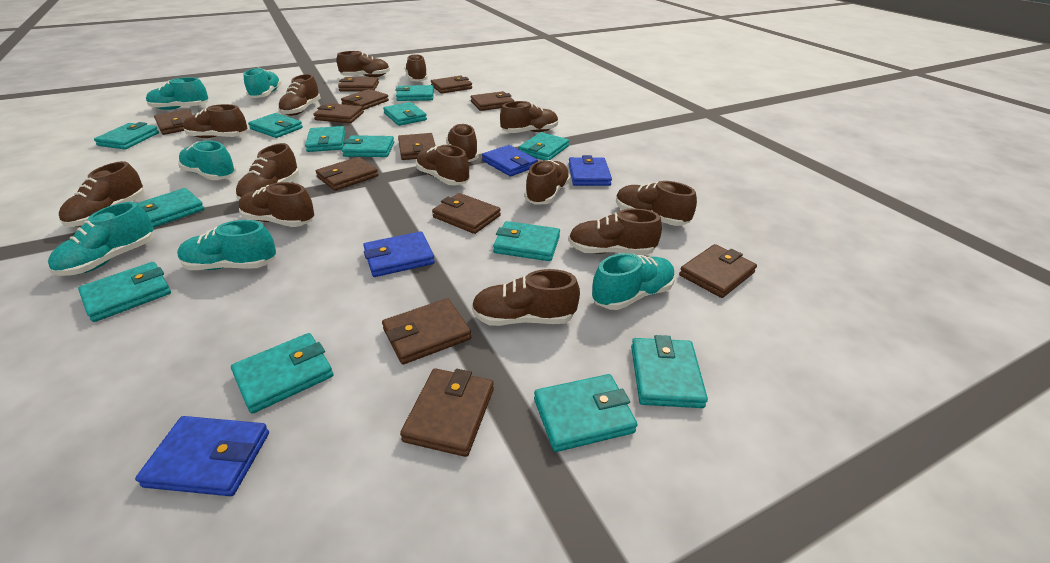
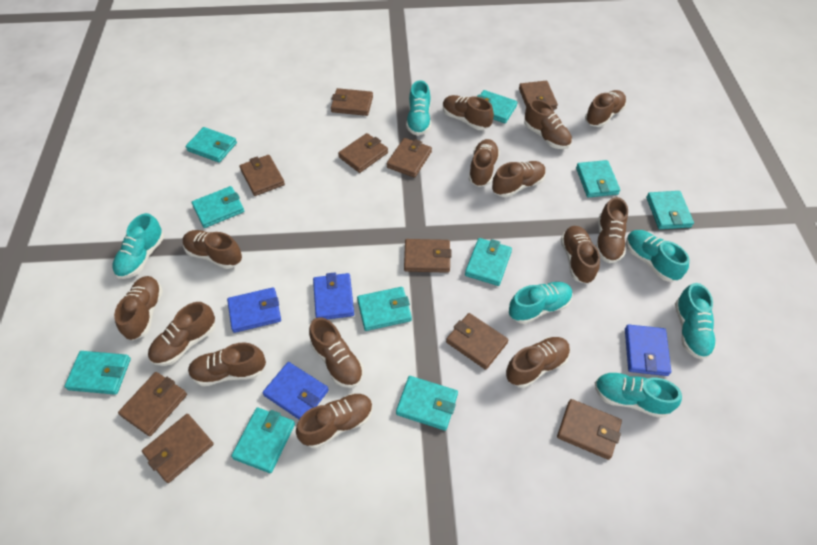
brown wallet: [154,109,192,135] [313,103,364,123] [316,157,379,191] [338,77,379,92] [341,89,389,110] [382,298,471,364] [398,133,435,160] [400,368,494,457] [431,76,472,94] [432,193,501,234] [471,91,514,111] [679,244,757,298] = 12 -> [118,372,187,436] [142,414,214,483] [240,155,285,196] [331,88,373,116] [338,133,388,173] [387,138,432,178] [404,239,452,273] [446,313,508,370] [519,81,558,110] [557,399,622,460] = 10
turquoise wallet: [78,262,171,322] [94,122,159,149] [137,188,205,228] [231,333,333,414] [248,113,303,138] [305,126,345,152] [342,135,394,157] [383,102,427,126] [395,85,434,101] [493,221,560,261] [519,132,569,160] [534,374,637,452] [631,335,708,408] = 13 -> [64,351,131,395] [186,127,237,163] [192,186,244,228] [231,407,295,473] [357,287,412,331] [396,376,458,431] [465,238,512,286] [477,90,518,123] [576,160,620,198] [646,191,694,229] = 10

